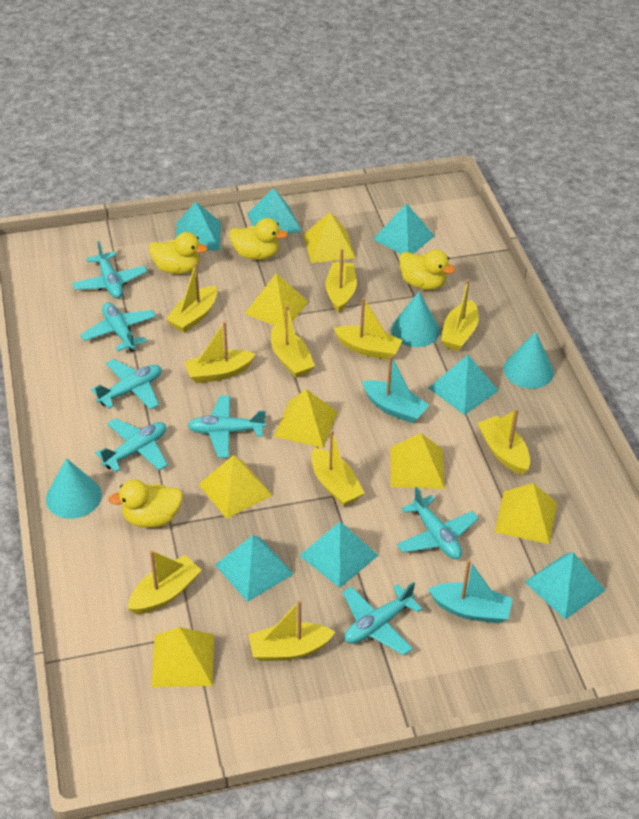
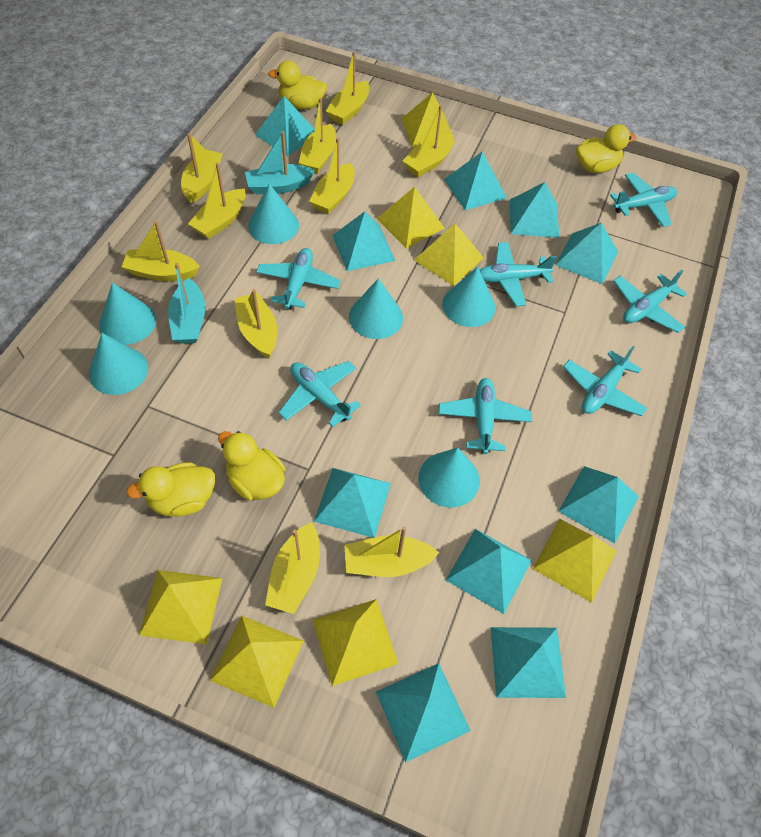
turquoise cone: [46,458,102,519] [391,292,440,347] [504,332,554,389] = 3 -> [89,333,148,395] [99,283,156,345] [248,184,299,244] [349,278,403,339] [418,447,480,508] [442,267,496,327] = 6
turquoise pyramid: [176,202,221,251] [215,535,294,602] [247,188,302,234] [299,521,379,588] [373,203,434,254] [429,355,499,415] [525,552,606,620] = 7 -> [255,96,315,156] [314,468,391,538] [332,211,395,271] [376,663,471,762] [444,151,507,210] [446,529,532,614] [491,627,566,698] [510,182,559,238] [555,223,618,284] [558,466,639,544] = 10

